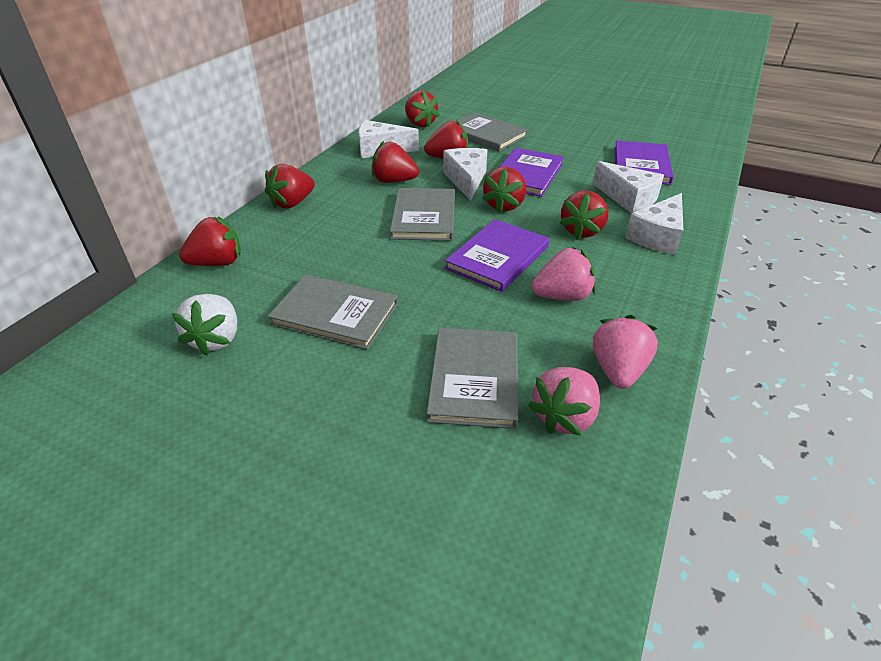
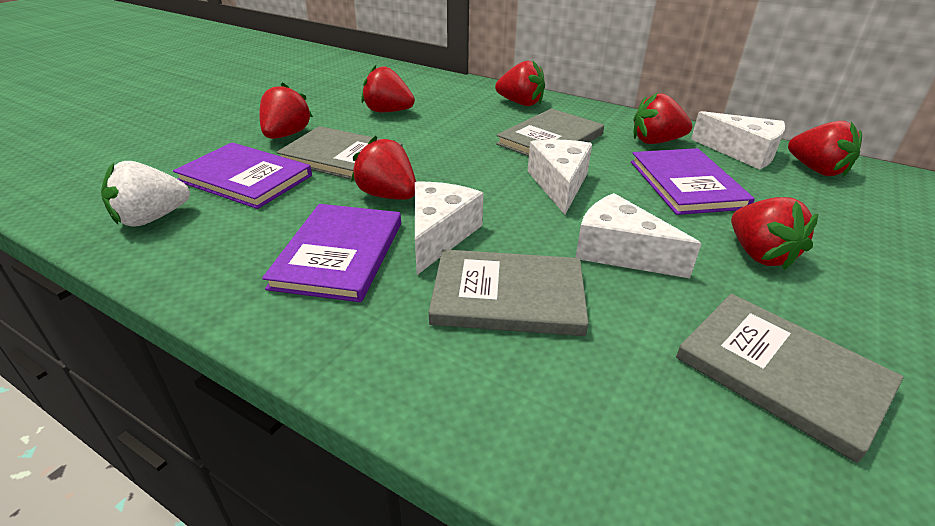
pink strawberry: [528,367,600,436] [531,247,596,301] [593,315,658,389] = 3 -> none = 0

